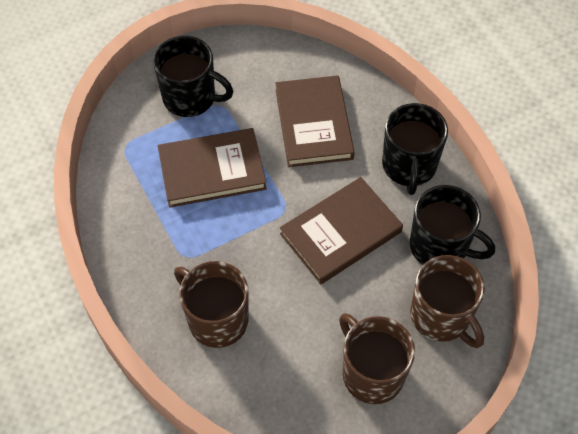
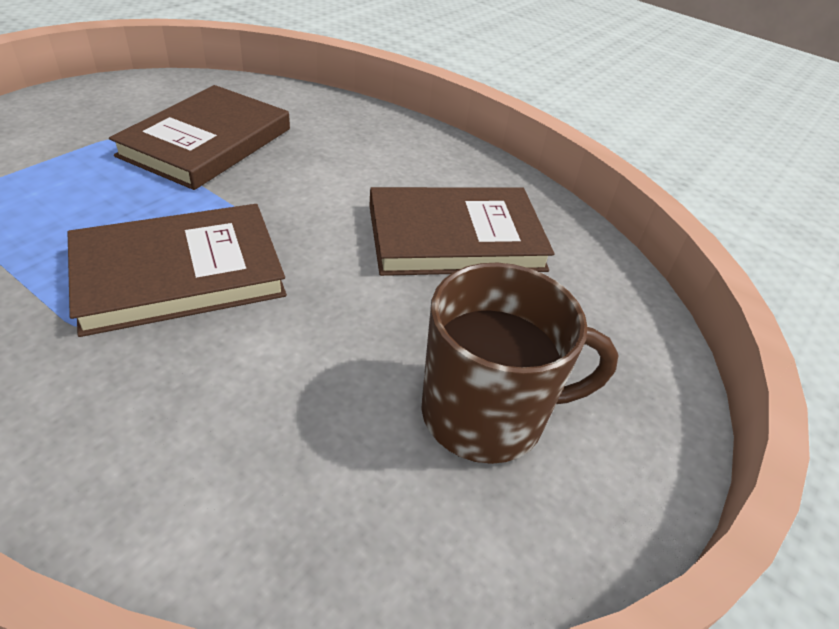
black mug: [153,36,233,117] [382,103,448,195] [410,185,495,265] = 3 -> none = 0
brown mug: [174,261,248,348] [339,313,415,404] [410,255,485,348] = 3 -> [422,263,619,464] = 1

